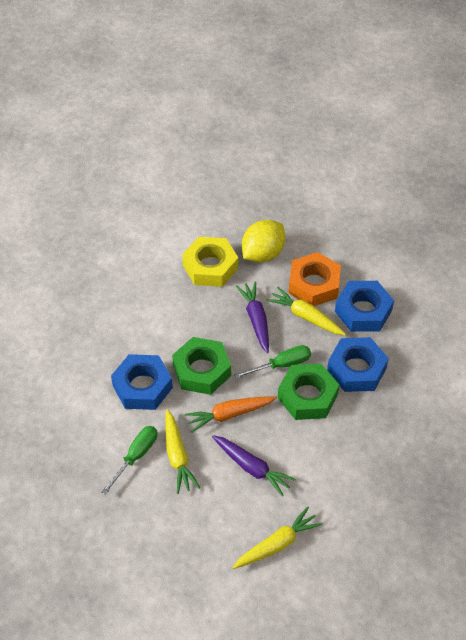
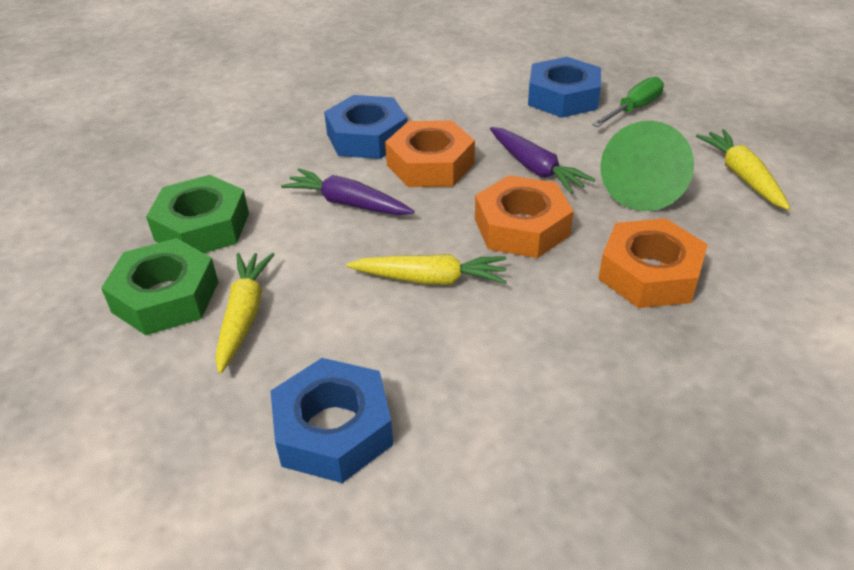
green cone: none = 0 -> [600,121,694,211] = 1
green screwdriver: [101,426,157,495] [234,345,311,379] = 2 -> [592,77,664,127] = 1
orange carrot: [185,396,277,432] = 1 -> none = 0
orange nut: [289,252,341,306] = 1 -> [385,120,475,187] [475,175,574,258] [598,218,708,308] = 3
yellow lemon: [242,220,285,263] = 1 -> none = 0
yellow nut: [182,237,238,287] = 1 -> none = 0

